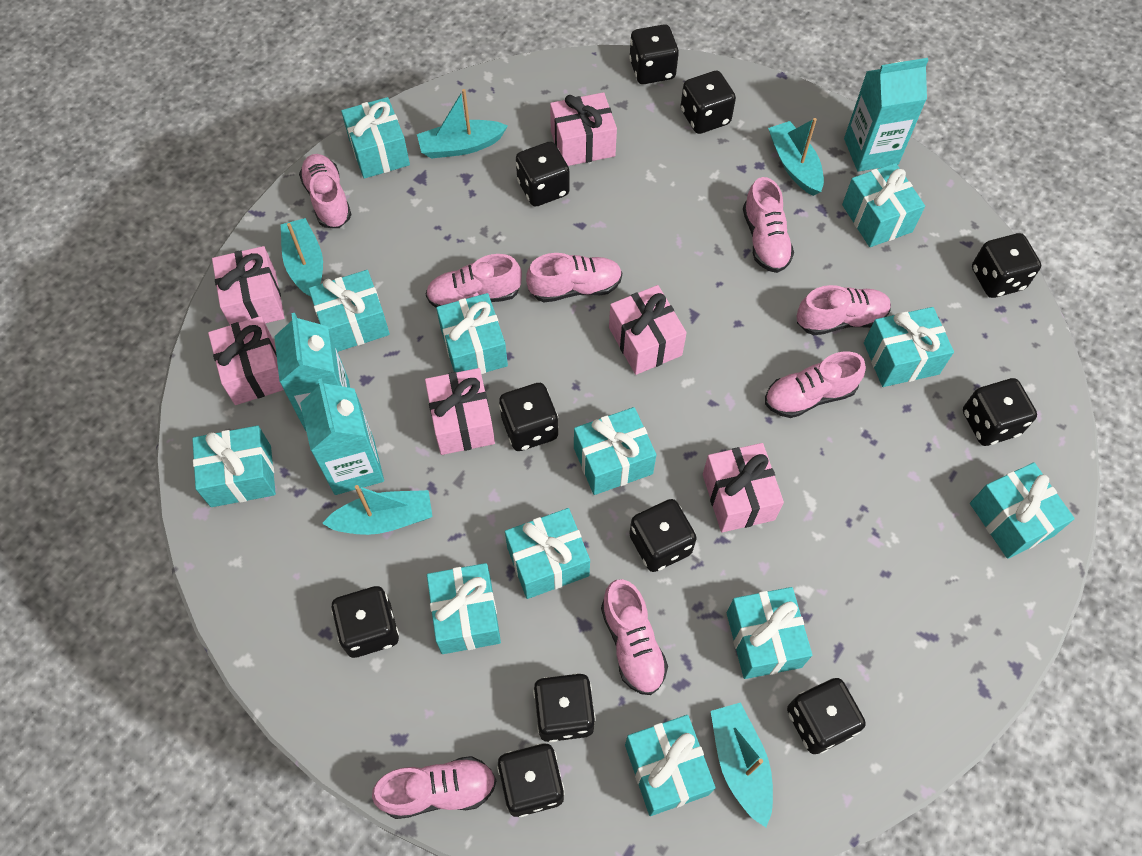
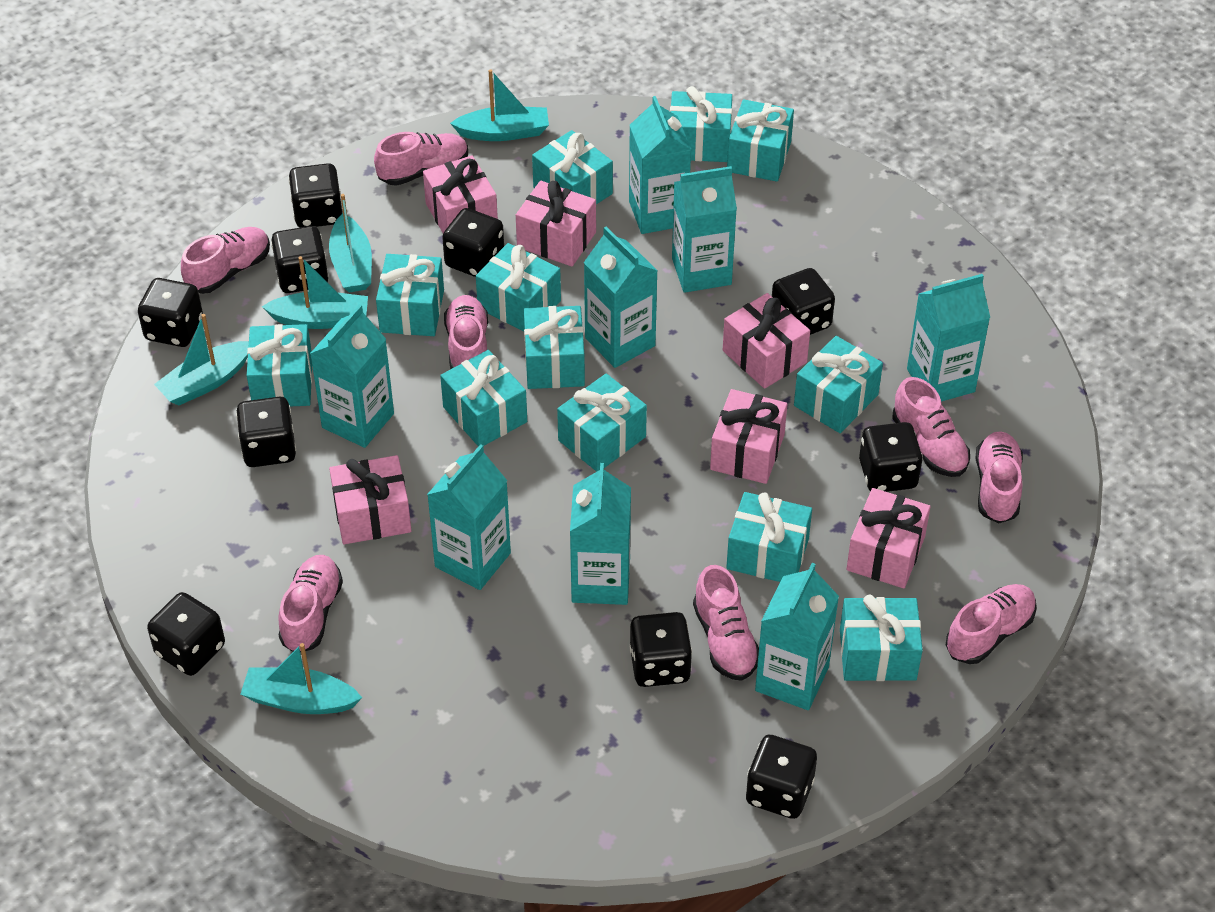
black dice: [331,586,399,658] [497,743,564,817] [499,383,559,451] [516,141,570,207] [533,673,596,742] [629,24,679,84] [629,499,697,572] [681,71,736,134] [787,678,866,754] [963,378,1037,446] [972,233,1041,298] = 11 -> [138,278,203,347] [147,592,225,676] [236,397,296,467] [271,226,329,293] [288,163,342,228] [442,208,504,277] [629,612,692,687] [746,735,817,819] [772,268,835,335] [859,422,923,492] = 10
turquoise carton: [274,313,350,431] [300,378,384,495] [844,58,928,172] = 3 -> [310,304,394,448] [427,444,511,590] [570,463,631,605] [583,227,658,368] [629,96,692,234] [672,166,737,293] [755,563,839,710] [907,274,990,402] = 8

